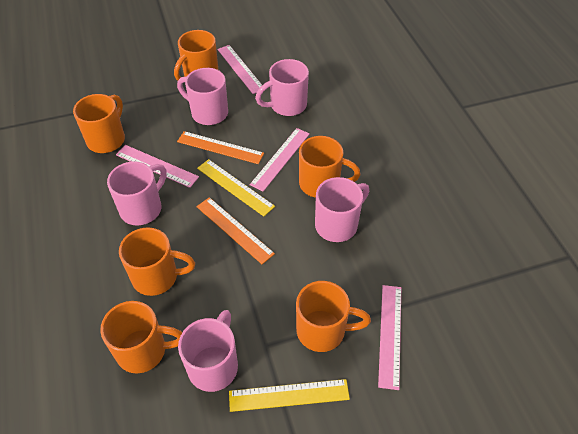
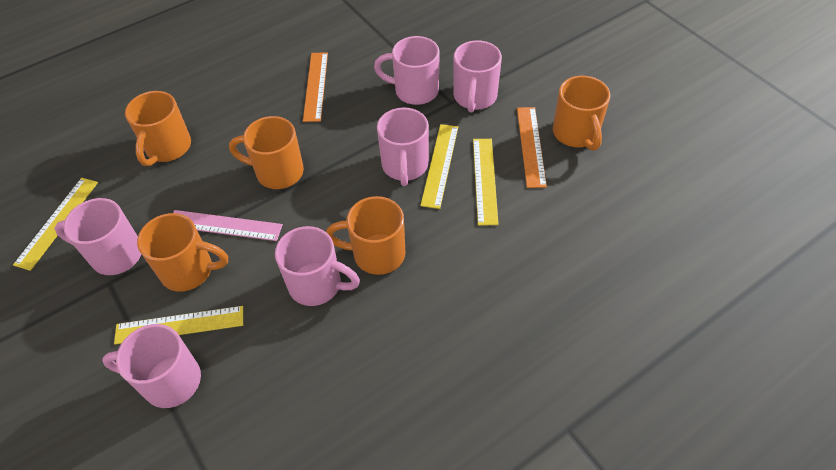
orange mug: [73,94,125,153] [100,301,182,373] [119,227,195,296] [174,30,218,80] [296,281,371,352] [299,136,361,198] = 6 -> [125,91,191,166] [137,213,228,292] [229,116,304,189] [326,196,406,275] [553,76,610,151] = 5
pink mug: [107,161,167,226] [177,68,228,125] [178,310,238,392] [255,59,309,116] [315,177,369,242] = 5 -> [54,198,141,275] [102,324,201,408] [275,226,360,306] [374,36,440,105] [377,108,429,186] [454,40,502,113] = 6
pink ruler: [116,145,199,188] [217,45,262,94] [250,128,310,191] [378,285,401,390] = 4 -> [173,210,283,241] = 1
yellow ruler: [197,159,275,217] [229,379,350,412] = 2 -> [13,178,98,271] [114,306,243,345] [420,124,458,209] [473,139,499,225] = 4

